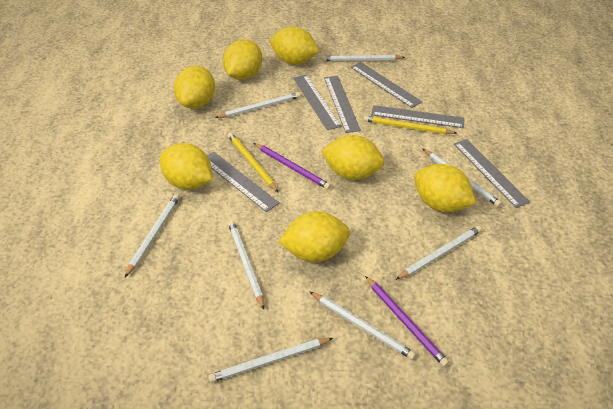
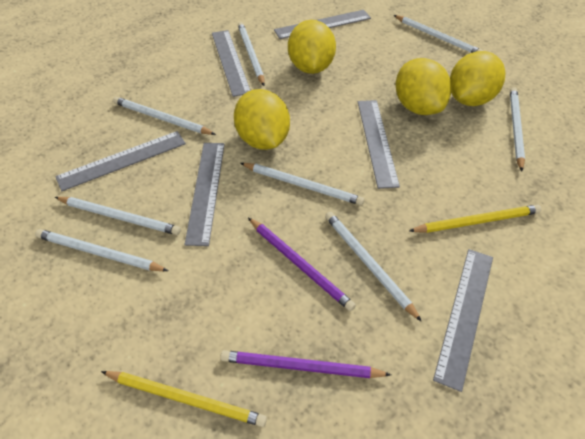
yellow lemon: [160,143,213,189] [174,66,215,109] [223,39,262,80] [270,26,319,64] [279,211,350,262] [321,135,384,180] [414,164,476,212] = 7 -> [234,89,290,150] [288,20,336,74] [396,58,452,115] [450,51,506,106] = 4

